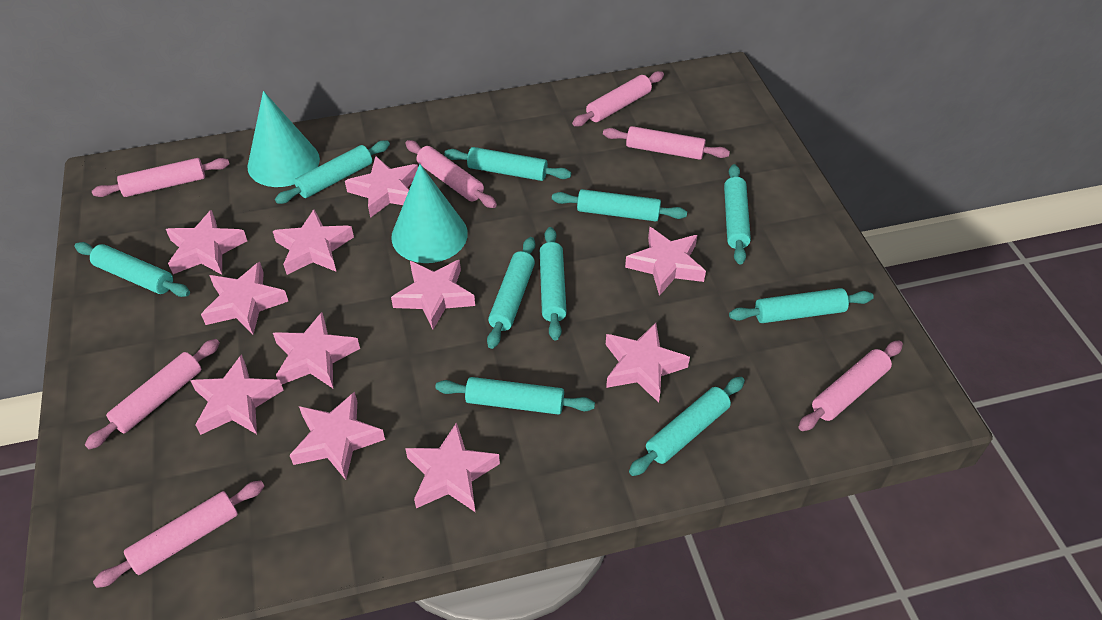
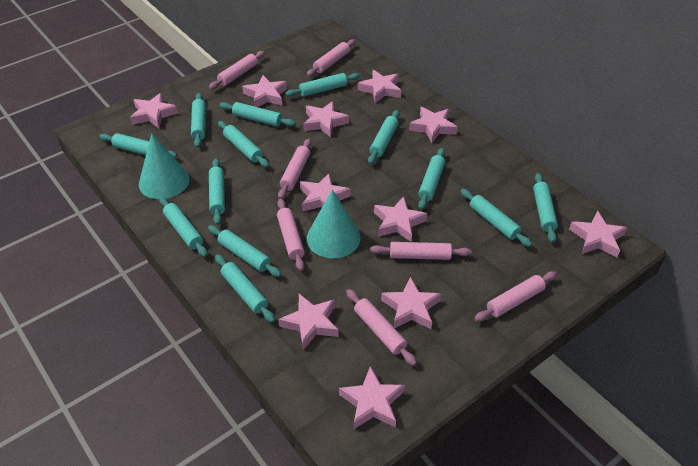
turquoise rolling pin: [75,242,190,297] [275,140,390,204] [435,377,595,415] [444,147,571,181] [487,237,535,349] [540,227,567,341] [552,189,687,221] [629,377,745,476] [724,164,751,264] [729,288,874,323] = 10 -> [99,133,177,158] [159,196,208,257] [191,93,206,148] [208,225,282,277] [209,158,225,225] [215,254,275,323] [218,121,269,167] [219,102,296,127] [285,73,360,97] [368,110,400,165] [418,148,445,210] [461,189,532,247] [533,173,558,243] = 13

